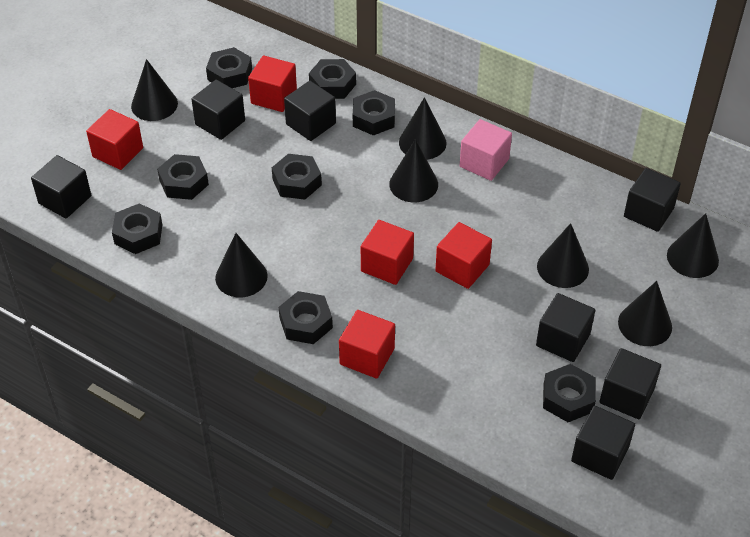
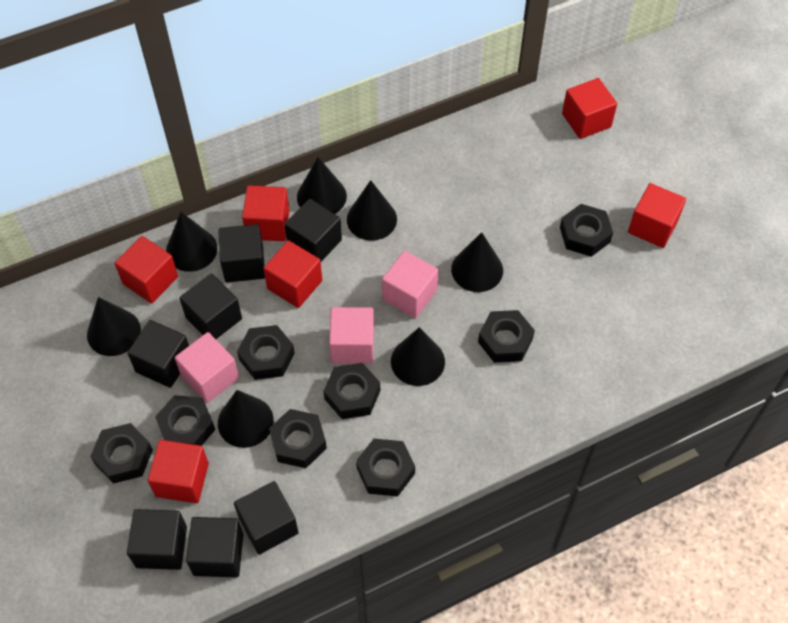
pink cube: [460,119,512,181] = 1 -> [175,332,239,403] [329,307,374,364] [382,251,439,318] = 3
red cube: [86,109,143,170] [248,56,297,112] [339,310,395,379] [361,220,414,285] [435,222,492,289] = 5 -> [115,236,178,304] [148,440,209,503] [242,185,290,241] [263,240,322,308] [562,78,617,139] [628,183,686,248] = 6

